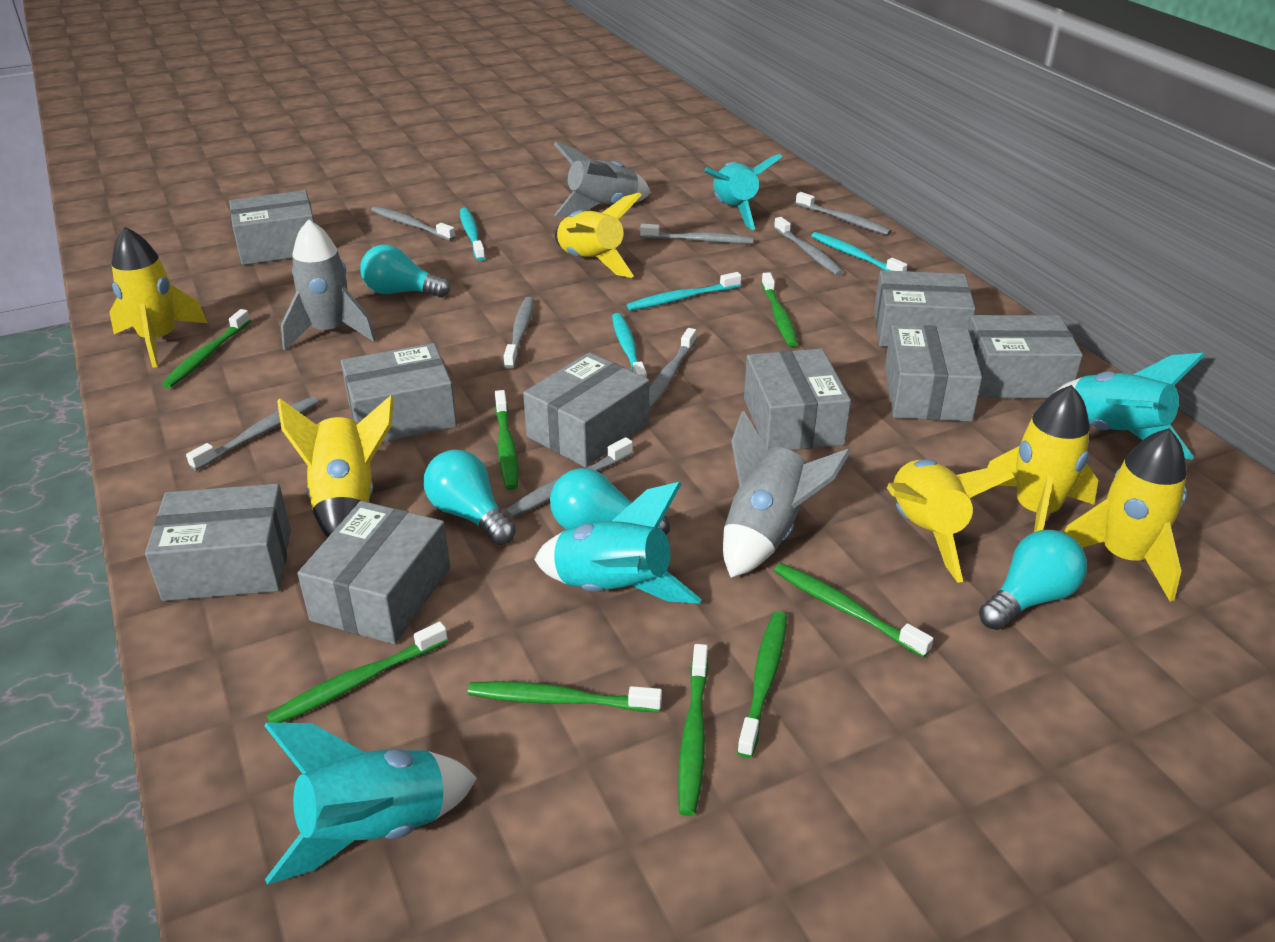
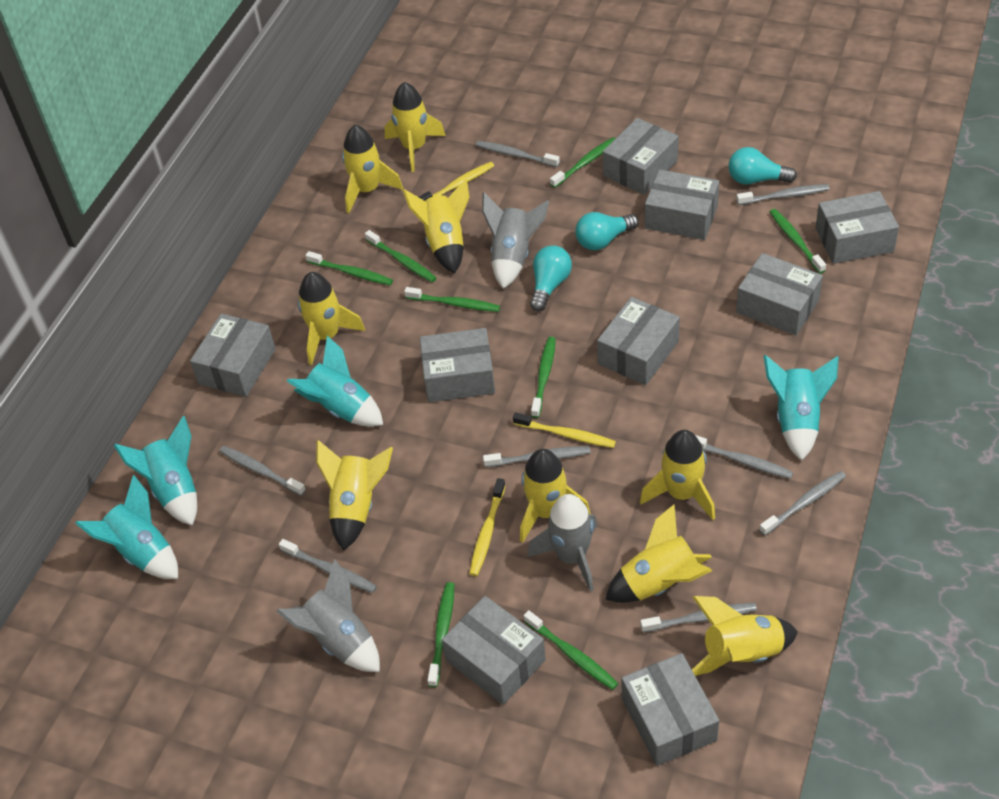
turquoise light bulb: [360,245,450,298] [424,449,516,545] [550,468,670,535] [979,530,1087,630] = 4 -> [530,245,572,312] [575,212,639,250] [728,147,797,184] = 3
turquoise toothbrush: [460,208,485,261] [612,313,647,378] [627,272,741,310] [811,232,907,271] = 4 -> none = 0
yellow rocket: [109,227,208,368] [277,395,394,538] [555,193,642,278] [887,459,1015,583] [987,385,1098,532] [1064,428,1187,602] = 6 -> [298,272,365,365] [316,440,393,551] [342,125,403,213] [385,82,446,172] [402,179,469,274] [520,449,591,543] [605,504,712,603] [640,430,715,520] [692,596,798,676] = 9
yellow toothbrush: none = 0 -> [419,162,494,201] [469,478,506,576] [513,412,616,448] = 3

